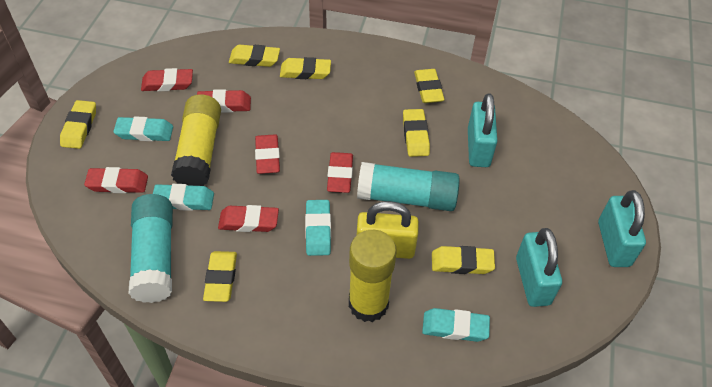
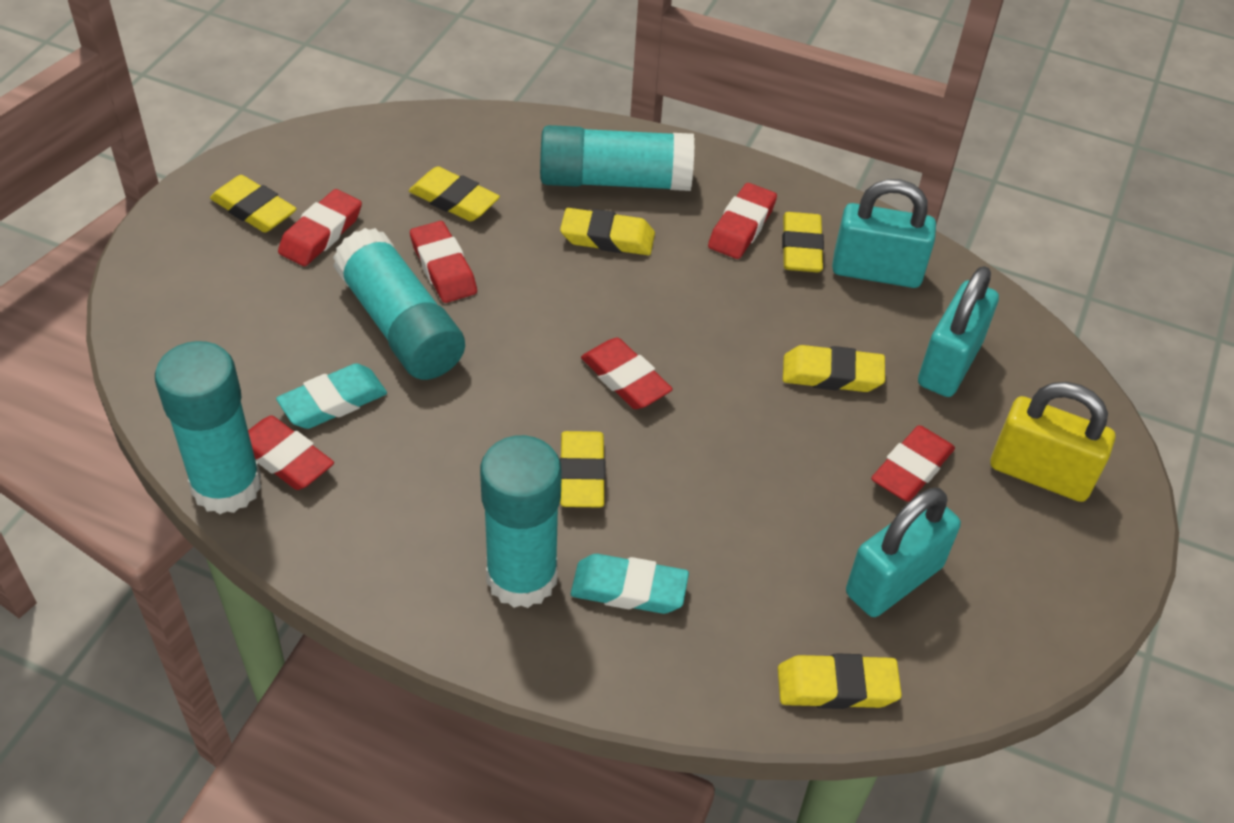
turquoise eraser: [113,117,173,141] [153,184,214,211] [305,200,331,256] [422,308,490,342] = 4 -> [276,363,387,429] [571,554,689,614] = 2
turquoise glue stick: [129,194,173,303] [357,162,460,211] = 2 -> [155,341,261,514] [333,228,465,380] [480,435,562,608] [540,125,694,191] = 4
yellow glue stick: [171,94,221,186] [349,230,397,322] = 2 -> none = 0

